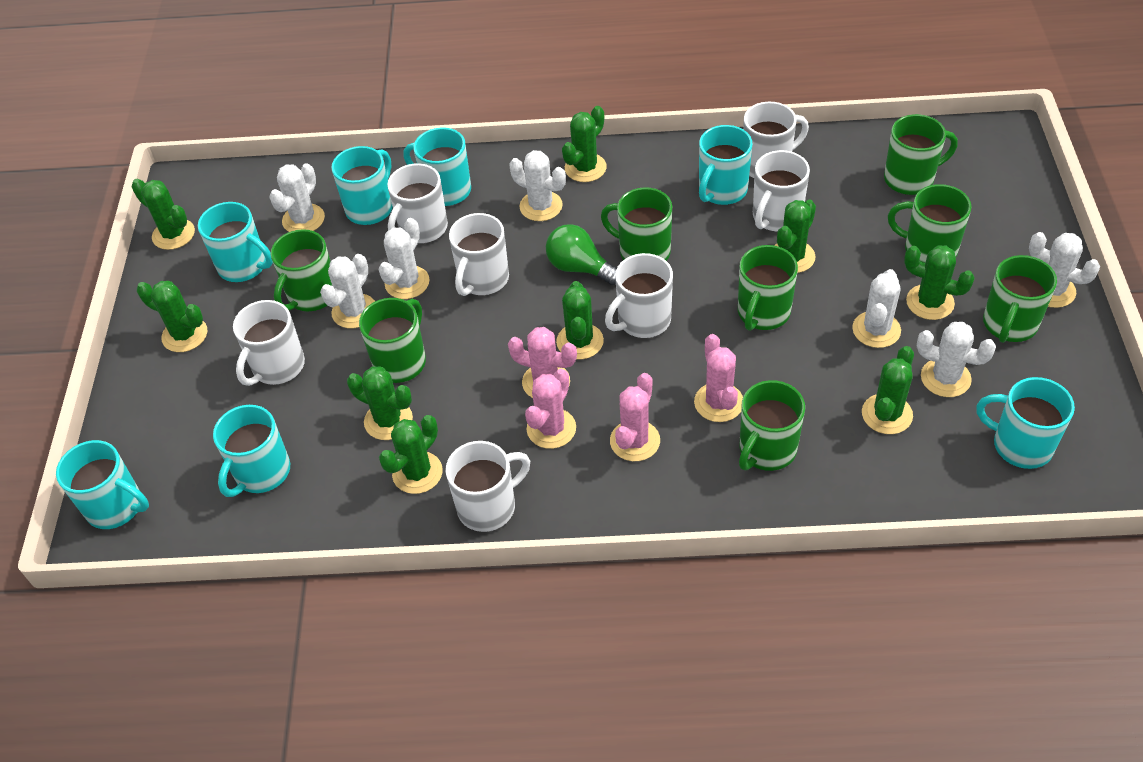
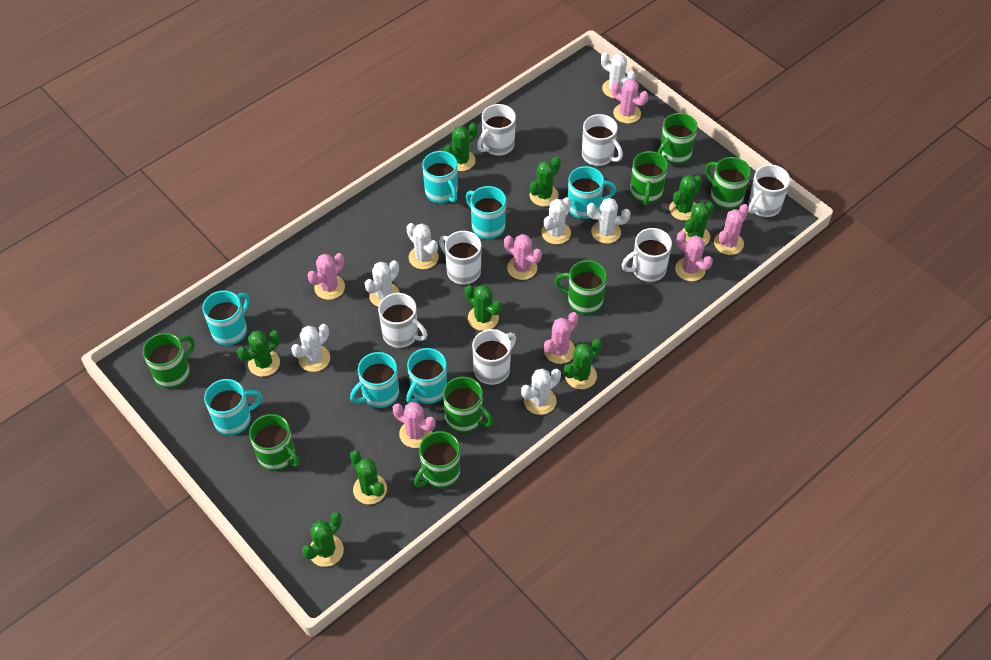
green light bulb: [546,224,617,285] = 1 -> none = 0
pink cactus: [508,327,577,398] [525,369,576,449] [610,373,660,461] [694,334,743,422] = 4 -> [307,253,345,300] [393,402,436,448] [504,234,542,280] [544,312,578,364] [612,79,648,124] [675,231,713,281] [714,204,749,255] = 7

